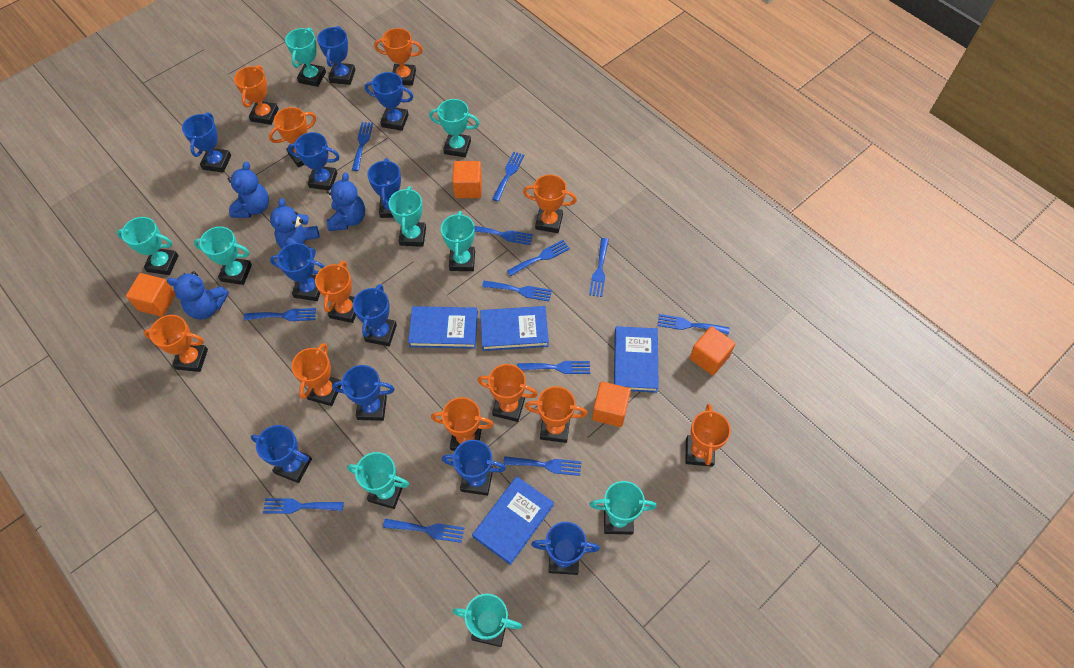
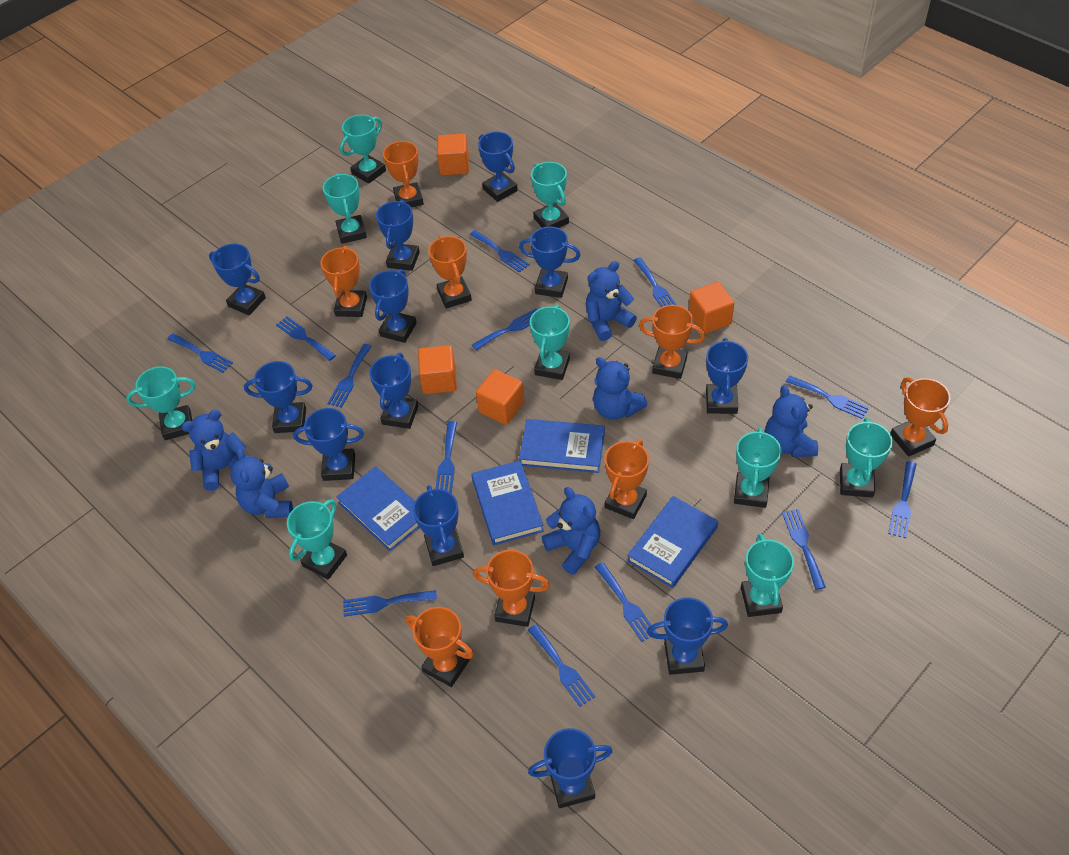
blue fork: [244,308,316,321] [263,498,344,514] [352,122,373,171] [383,519,464,543] [475,226,533,245] [482,281,552,301] [492,152,524,201] [503,456,581,476] [507,240,570,276] [517,361,590,374] [589,238,609,297] [657,314,730,335] = 12 -> [167,334,233,373] [276,316,336,361] [327,344,372,408] [343,590,437,617] [435,421,457,493] [470,230,530,273] [472,308,537,350] [528,624,595,707] [595,562,657,642] [633,257,676,307] [782,509,826,590] [786,375,869,419] [888,461,917,538] = 13
blue teddy bear: [167,271,229,320] [228,162,269,218] [270,198,320,258] [326,172,365,231] = 4 -> [181,410,246,491] [230,448,293,518] [542,487,600,575] [586,261,637,341] [593,357,648,420] [765,385,818,457] = 6
blue trophy: [182,112,231,173] [251,425,312,483] [270,243,325,301] [288,132,340,190] [317,26,355,85] [332,365,395,421] [353,284,397,346] [365,72,414,131] [367,158,401,218] [442,440,506,496] [531,522,600,575] = 11 -> [209,244,266,315] [244,361,312,433] [293,408,364,481] [369,269,417,343] [369,353,418,429] [376,200,420,271] [413,485,464,566] [478,132,518,202] [519,227,581,298] [528,728,613,808] [647,597,728,675] [706,338,748,414] = 12
orange trophy: [143,315,208,372] [234,65,279,125] [269,107,316,168] [291,343,341,406] [315,261,356,323] [374,28,423,86] [431,397,494,451] [477,364,538,422] [523,174,577,233] [525,386,588,443] [686,404,731,467] = 11 -> [320,246,367,317] [383,141,424,207] [406,607,474,687] [429,236,472,309] [473,550,550,627] [605,439,649,519] [639,305,705,379] [890,377,951,457] = 8

